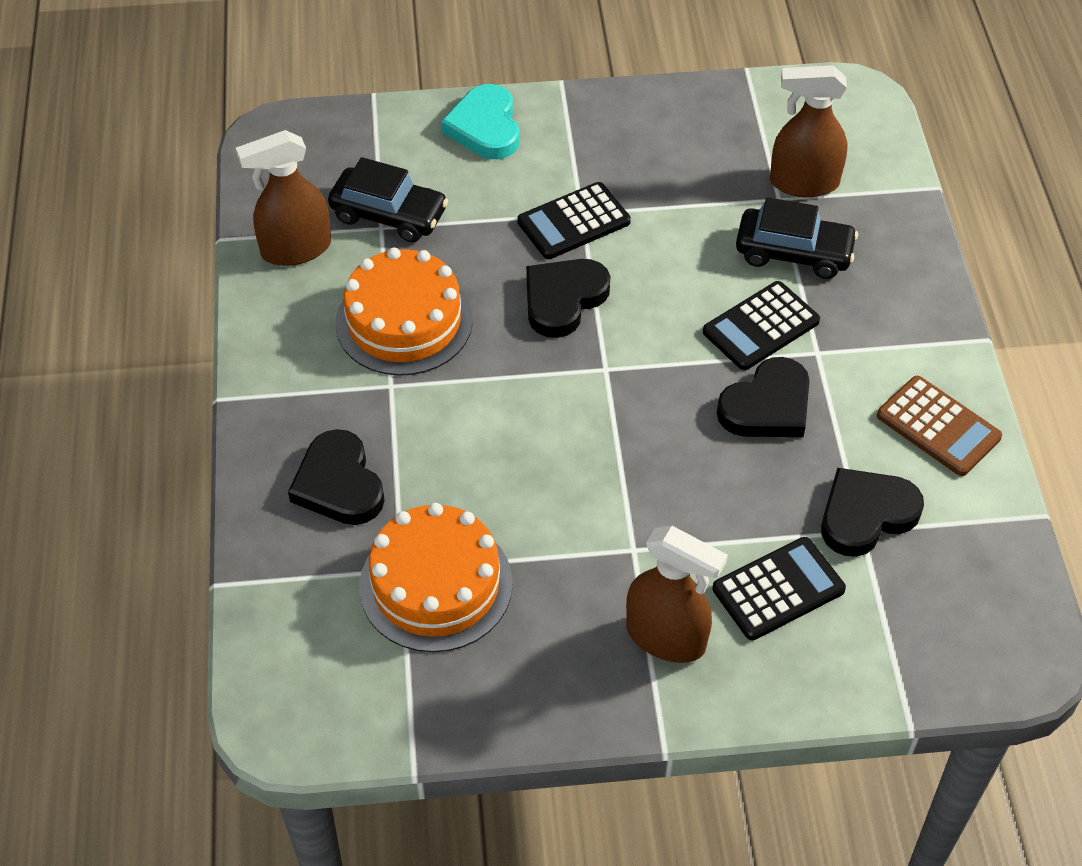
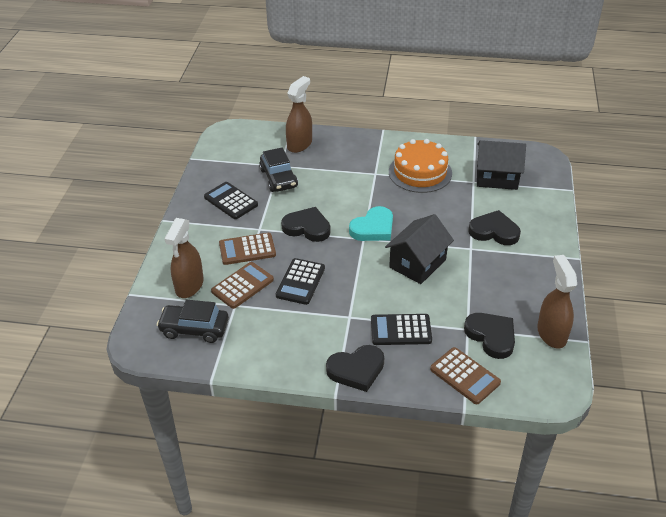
black house: none = 0 -> [385,214,454,284] [477,140,526,190] = 2
brown calculator: [877,376,1002,476] = 1 -> [211,262,274,309] [219,233,276,265] [430,347,501,404] = 3
orange cake: [336,247,473,376] [359,503,513,652] = 2 -> [389,139,452,193] = 1

